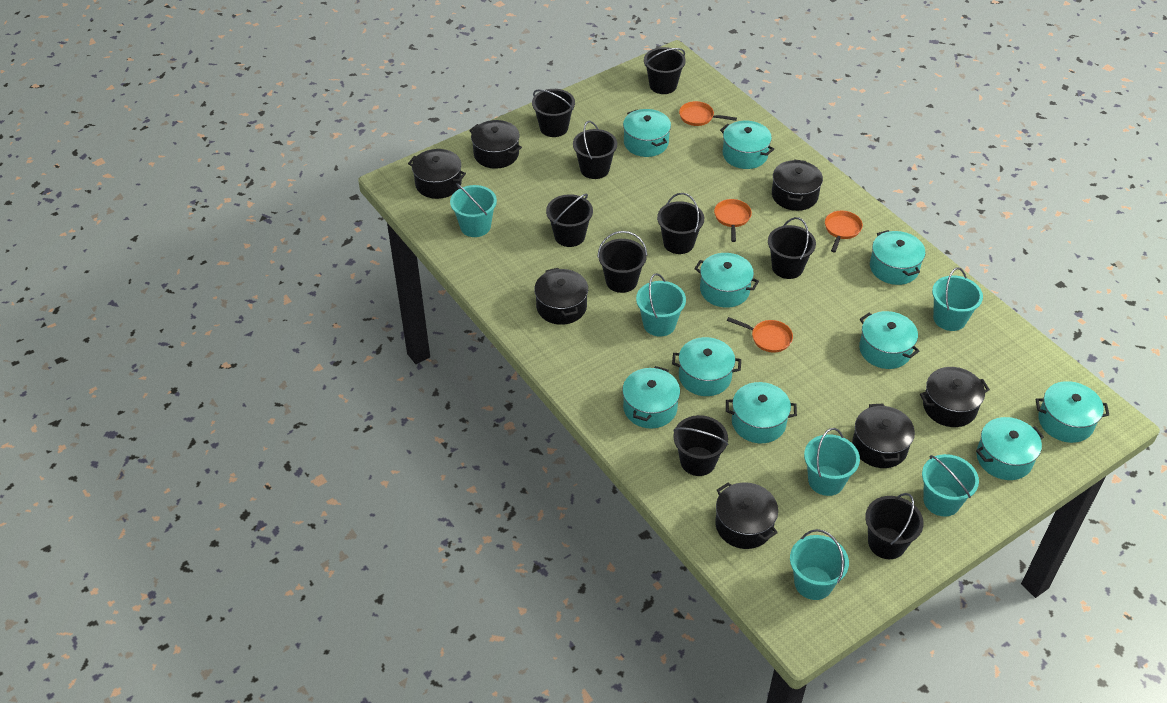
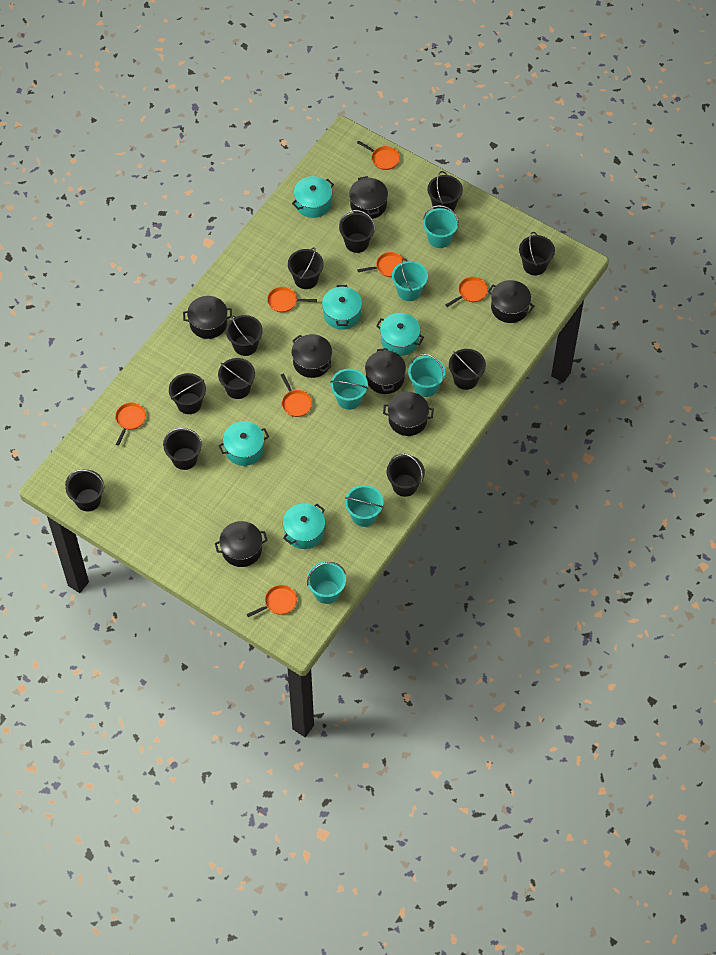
black bucket: [532,89,575,137] [546,193,593,247] [573,121,617,179] [597,231,647,293] [644,47,686,94] [657,193,704,254] [674,415,728,476] [768,217,816,279] [865,493,924,559] = 9 -> [65,470,105,511] [163,428,202,470] [169,373,206,414] [218,358,255,399] [226,315,263,356] [288,247,324,289] [339,210,375,253] [387,453,425,497] [427,171,463,211] [449,349,486,390] [519,232,555,275] = 11
orange pan: [679,101,737,126] [714,199,752,242] [727,317,793,353] [825,211,863,252] = 4 -> [115,403,146,446] [247,585,297,617] [267,287,317,312] [281,373,312,417] [357,140,400,170] [357,252,405,277] [445,277,488,307] = 7
turquoise pot: [622,366,680,428] [623,109,671,157] [672,337,741,396] [694,253,759,308] [720,121,774,169] [726,382,797,443] [859,311,919,369] [870,230,925,285] [976,417,1044,480] [1035,381,1109,443] = 10 -> [218,421,269,466] [283,503,325,549] [292,176,334,218] [322,285,362,330] [376,313,424,356] = 5

